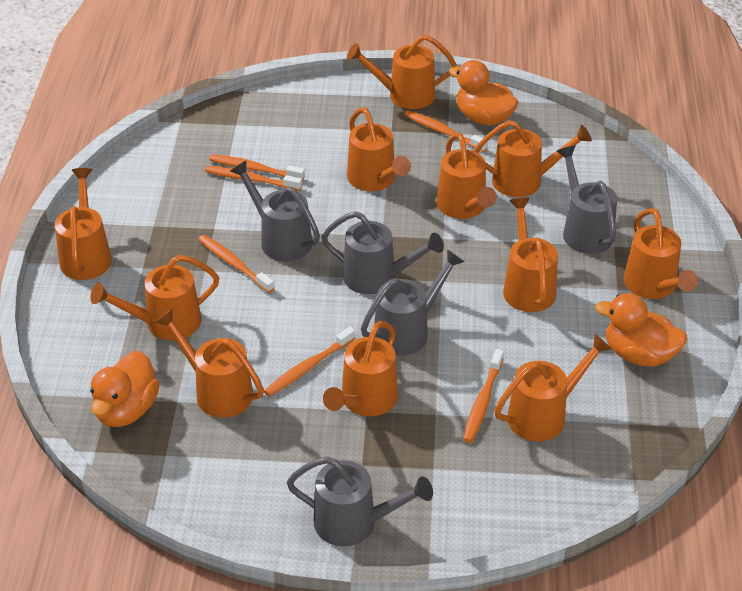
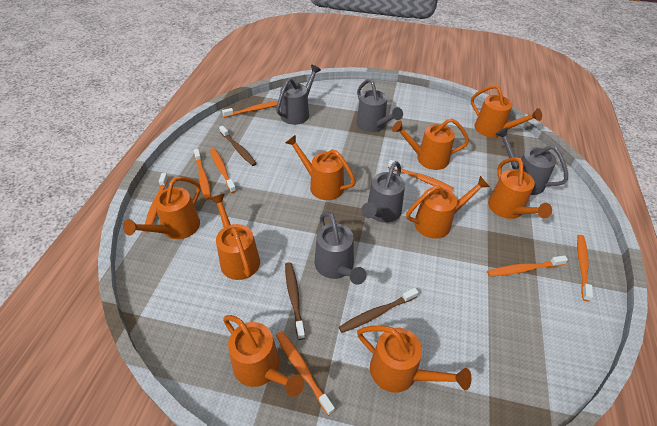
brown toothbrush: none = 0 -> [219,126,257,166] [285,262,305,340] [339,288,418,333] = 3
orange duck: [90,351,160,427] [449,60,519,126] [595,293,687,367] = 3 -> none = 0
orange toothbrush: [198,235,275,293] [205,166,302,191] [209,154,305,181] [264,327,355,397] [404,110,488,152] [463,349,504,443] = 6 -> [144,173,168,232] [194,149,211,200] [210,148,236,193] [222,101,278,118] [276,331,335,416] [388,160,454,192] [487,255,568,277] [577,235,593,301] = 8
orange watering can: [55,168,112,280] [90,255,219,340] [155,309,264,418] [323,321,398,416] [347,35,456,109] [347,107,411,191] [436,132,497,219] [474,120,592,197] [494,334,612,441] [503,197,558,312] [624,208,698,299] = 11 -> [123,176,201,239] [210,194,260,280] [223,315,304,397] [286,134,356,200] [357,326,472,393] [392,118,469,170] [406,176,490,239] [471,85,542,137] [488,157,552,219] = 9

